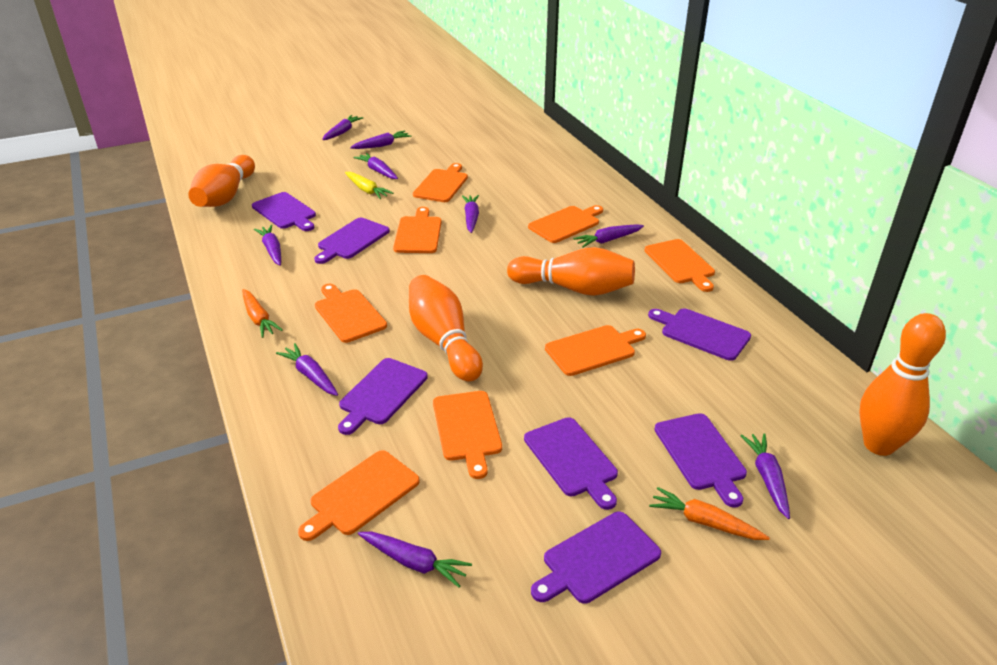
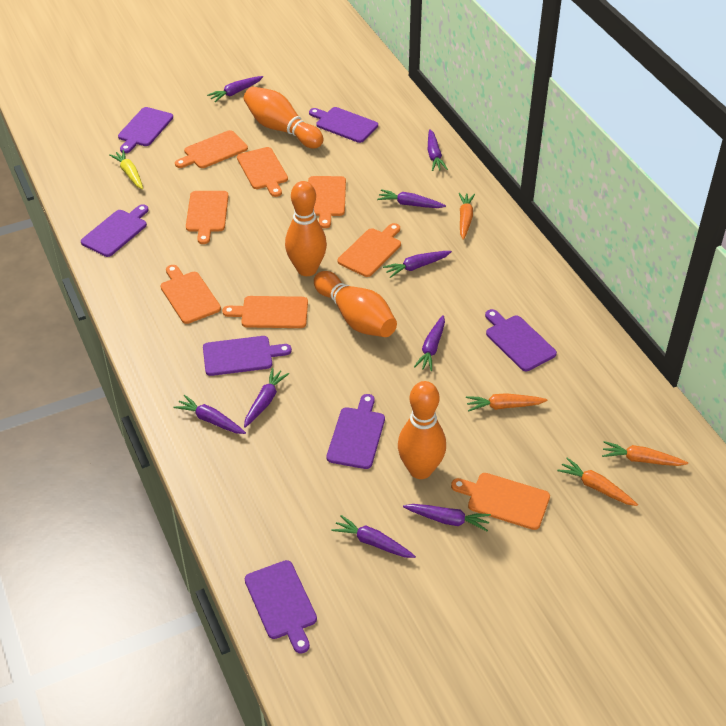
orange carrot: [242,289,283,338] [649,487,770,540] = 2 -> [459,193,475,240] [466,393,548,411] [557,458,638,506] [602,441,688,466] = 4

